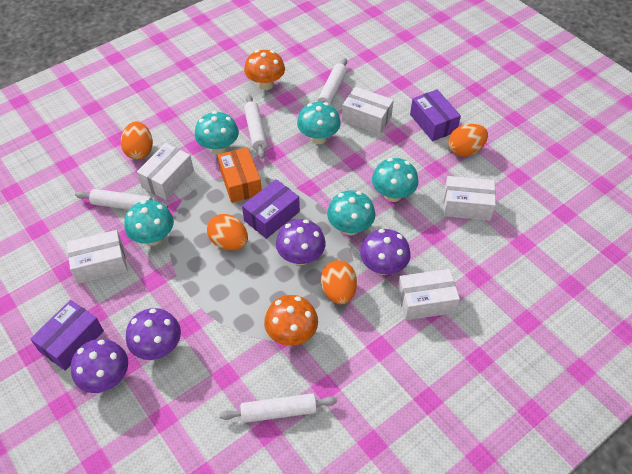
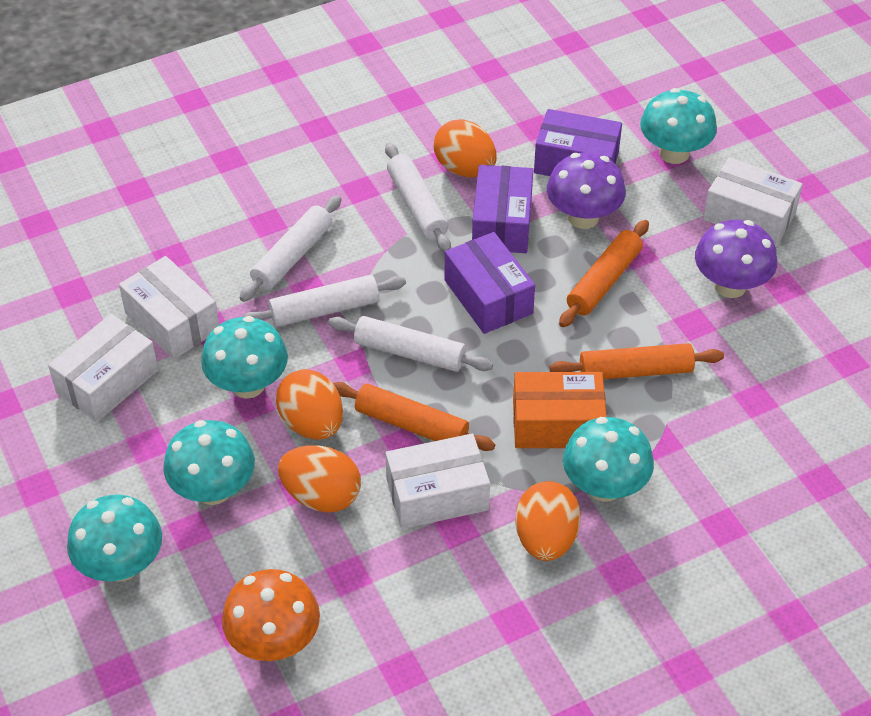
orange mushroom: [244,50,285,90] [264,295,318,346] = 2 -> [222,569,320,661] = 1
orange rolling pin: none = 0 -> [333,382,495,451] [550,343,724,379] [559,220,649,327] = 3
purple mushroom: [71,339,128,393] [126,308,181,360] [276,219,326,265] [360,229,411,275] = 4 -> [547,153,626,229] [695,220,777,298] = 2
white box: [67,230,128,284] [137,143,194,200] [342,87,394,134] [397,269,460,320] [443,176,496,220] = 5 -> [48,314,158,422] [119,256,219,359] [385,434,490,529] [703,157,803,247] = 4

